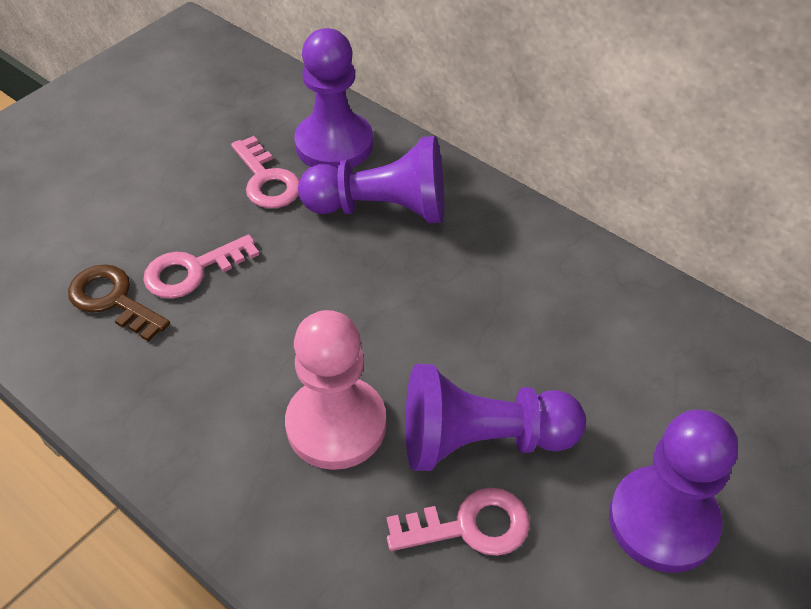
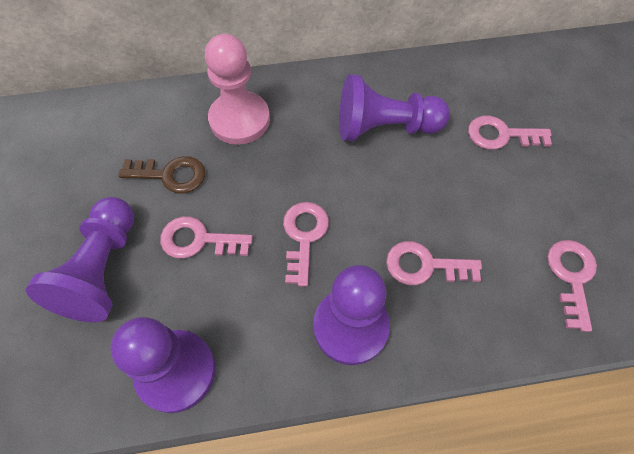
pink key: [143,234,259,299] [231,136,300,209] [387,488,530,556] = 3 -> [160,216,253,258] [283,202,329,287] [386,241,482,285] [468,116,552,150] [547,240,597,332] = 5

